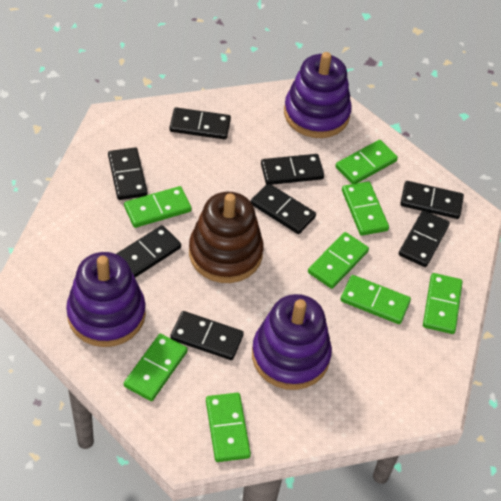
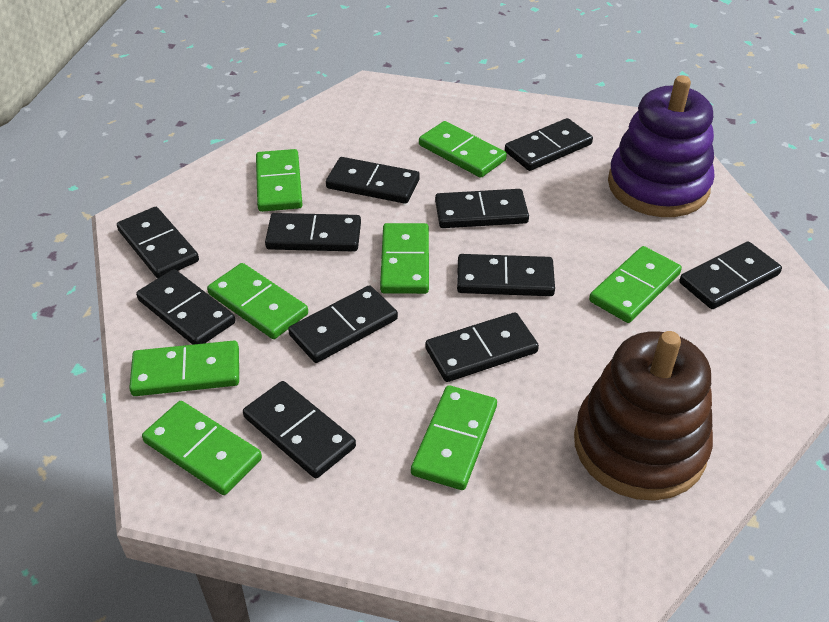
black domino: [108,148,148,200] [116,225,181,278] [170,107,231,139] [170,311,244,360] [251,183,316,234] [261,154,324,185] [399,210,450,267] [400,181,464,219] = 8 -> [117,207,199,279] [136,269,235,345] [243,381,356,478] [265,213,361,252] [288,285,398,363] [326,157,420,204] [425,312,539,382] [435,189,529,228] [457,254,555,296] [505,118,593,171] [679,241,782,309] = 11
purple stacking toy: [66,252,146,347] [252,294,332,390] [284,52,352,138] = 3 -> [608,75,715,217] = 1

